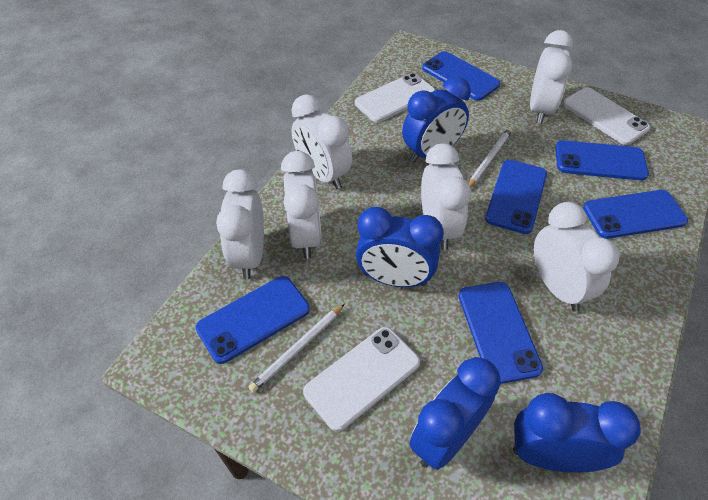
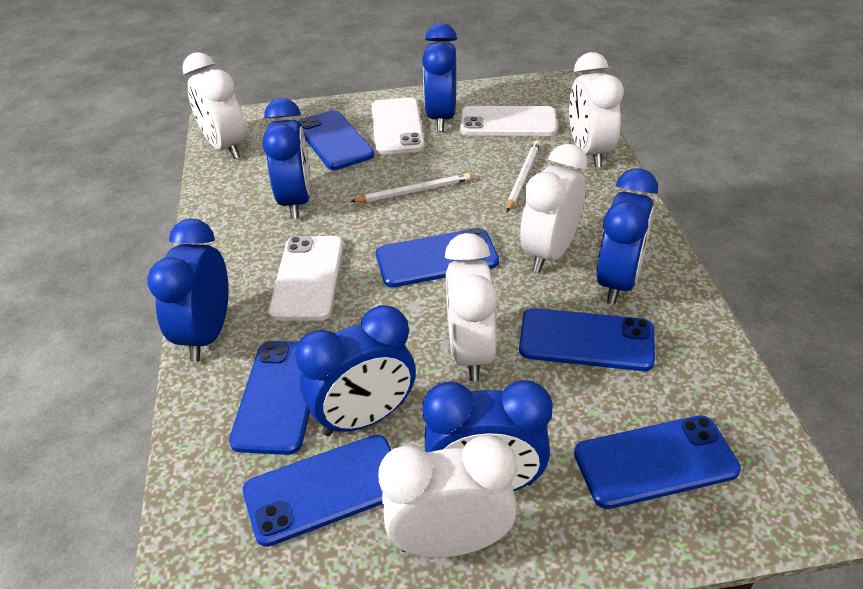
blue clock: [356,207,444,287] [402,77,471,163] [409,357,501,470] [513,393,641,473] = 4 -> [147,218,229,361] [262,98,311,219] [295,305,416,436] [422,23,457,131] [422,380,553,491] [596,168,658,305] = 6
white clock: [216,170,264,279] [281,151,322,259] [291,94,352,189] [421,144,471,250] [530,30,573,124] [534,202,620,312] = 6 -> [182,52,246,159] [378,435,517,558] [445,233,498,381] [520,144,588,273] [569,52,624,168] = 5

